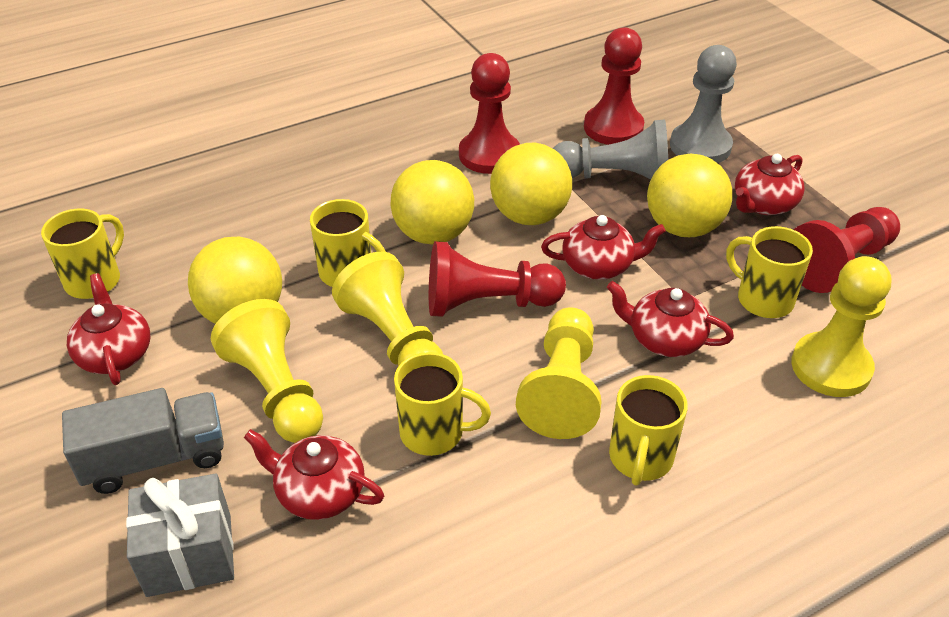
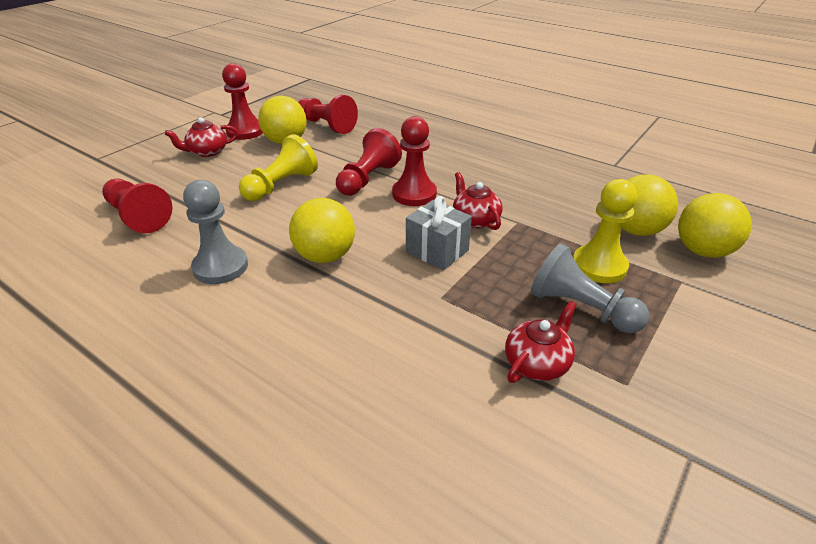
grey truck: [62,388,224,494] = 1 -> none = 0
red pawn: [429,241,566,317] [459,53,520,174] [584,27,644,145] [794,207,900,293] = 4 -> [102,179,172,233] [222,63,263,140] [298,95,358,134] [336,128,402,196] [392,116,437,206] = 5
red teapot: [67,273,150,385] [244,429,384,520] [541,215,666,280] [607,281,734,357] [735,154,805,215] = 5 -> [165,117,238,157] [453,172,502,230] [505,301,577,383] = 3
yellow mug: [41,209,124,299] [310,199,386,287] [394,352,491,456] [609,375,688,486] [726,226,813,318] = 5 -> none = 0
yellow pawn: [211,299,323,443] [332,252,443,366] [516,307,602,439] [791,256,891,397] = 4 -> [239,134,318,201] [573,179,637,283] = 2

